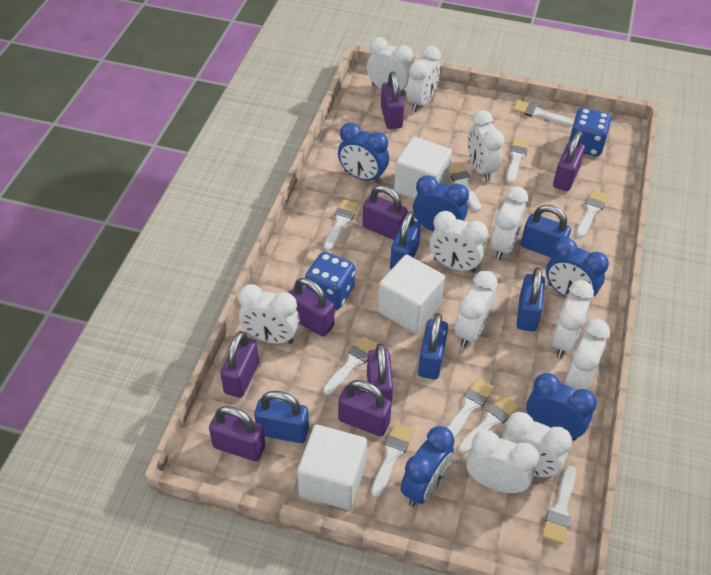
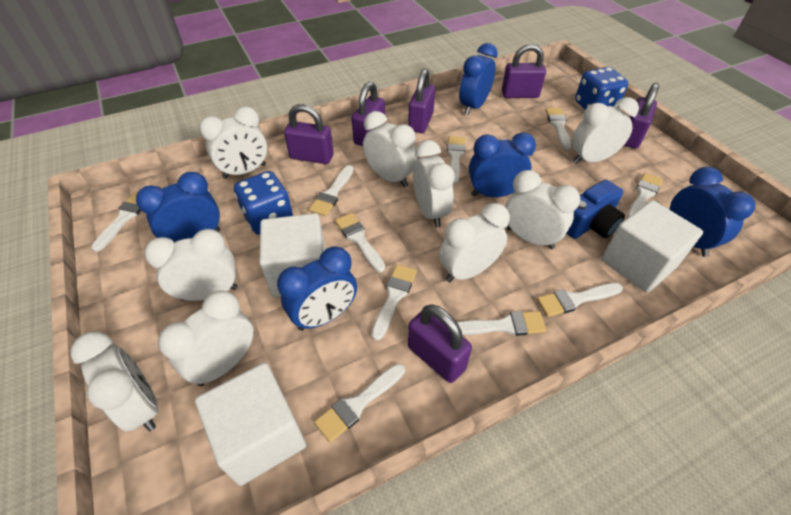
blue camera: none = 0 -> [566,180,625,239] = 1
blue padlock: [254,391,309,443] [390,211,421,269] [418,313,448,379] [516,267,545,332] [521,205,571,258] = 5 -> none = 0
purple padlock: [209,406,266,461] [220,331,259,398] [289,278,334,337] [338,380,392,436] [362,185,408,240] [367,343,393,403] [381,72,404,129] [553,132,585,191] = 8 -> [284,104,334,164] [352,82,385,146] [408,69,435,133] [408,305,472,383] [502,44,546,98] [624,83,659,148] = 6
white clock: [238,284,300,344] [367,37,413,96] [406,46,441,112] [430,211,488,273] [455,271,498,348] [466,430,539,493] [468,110,504,181] [491,186,528,260] [501,412,572,478] [552,280,594,358] [565,319,610,390] = 11 -> [70,332,158,432] [145,229,238,301] [158,290,253,386] [199,107,267,179] [363,111,417,187] [413,140,455,228] [439,203,510,283] [505,170,580,249] [572,97,639,164] = 9

